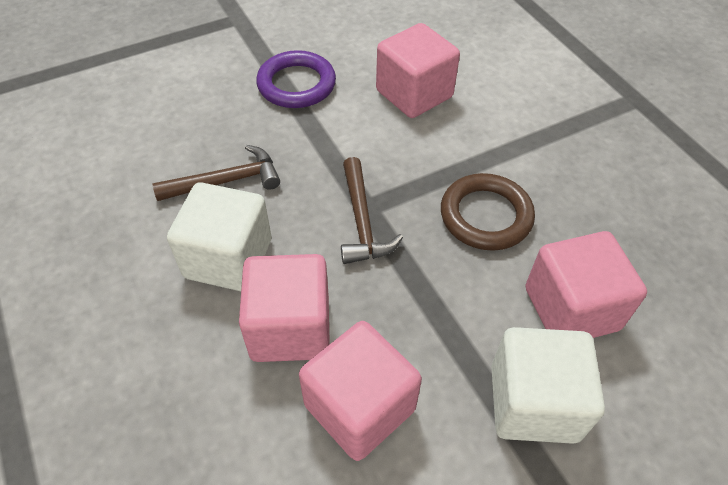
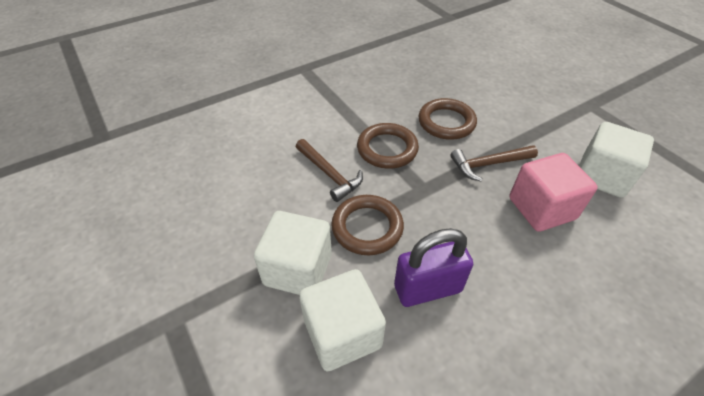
brown ring: [441,173,535,251] = 1 -> [331,195,404,255] [357,123,419,169] [418,98,477,140] = 3
pink cube: [239,254,330,362] [299,321,422,461] [376,23,460,118] [526,231,647,338] = 4 -> [509,153,598,232] = 1
purple padlock: none = 0 -> [394,228,473,307] = 1
purple ring: [256,50,336,108] = 1 -> none = 0
white cube: [167,182,271,291] [491,327,605,444] = 2 -> [254,211,332,295] [299,269,386,372] [579,122,654,198] = 3

